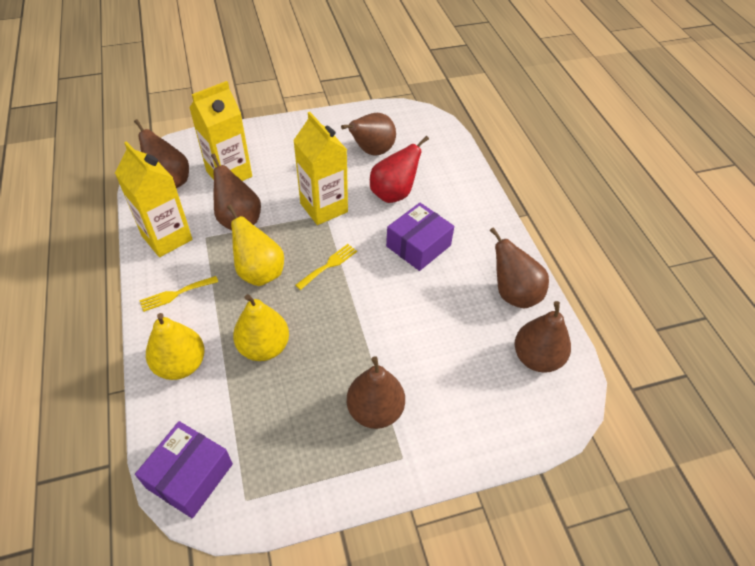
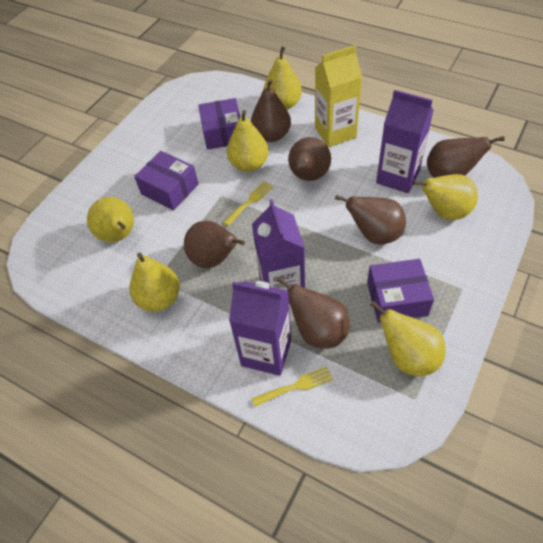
purple box: [135,421,233,518] [386,203,454,271] = 2 -> [134,151,198,210] [198,98,241,150] [367,259,434,323] = 3
purple carton: none = 0 -> [229,281,291,376] [252,199,305,304] [376,90,434,193] = 3
red pear: [370,136,429,203] = 1 -> none = 0
yellow carton: [115,141,193,257] [189,81,252,181] [293,112,348,225] = 3 -> [315,45,362,147] = 1
yellow pear: [146,313,205,380] [227,204,284,286] [233,294,289,361] = 3 -> [87,197,134,242] [130,253,180,311] [227,110,269,172] [263,46,302,110] [370,301,446,376] [413,174,478,220] = 6

